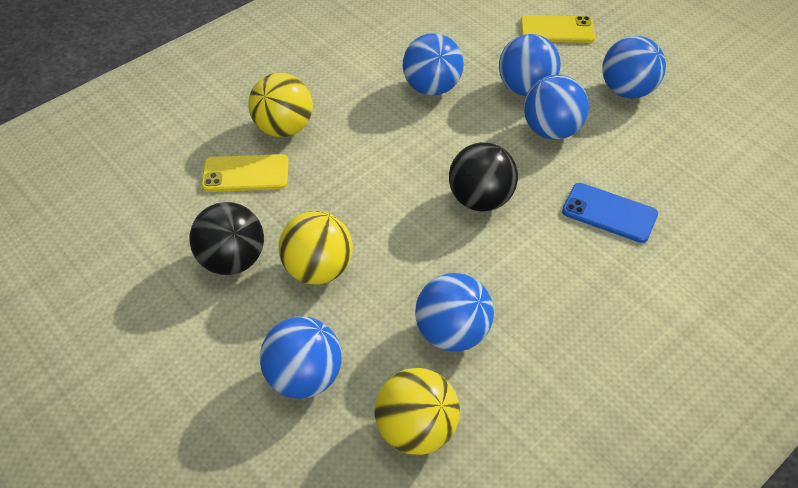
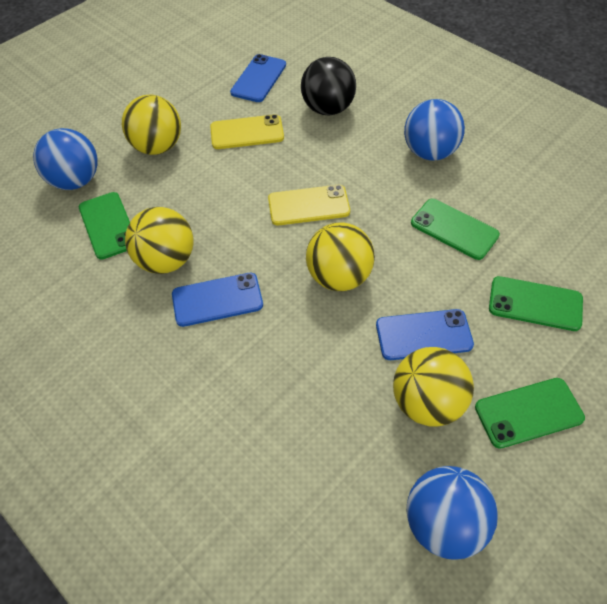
black ball: [189,202,264,275] [449,142,518,212] = 2 -> [301,57,356,115] = 1
blue ball: [259,316,342,399] [403,33,464,96] [415,273,494,352] [499,34,561,96] [524,75,589,140] [602,36,666,99] = 6 -> [33,128,98,190] [404,99,465,161] [407,466,498,560] = 3
blue phone: [562,183,658,243] = 1 -> [172,273,263,327] [230,54,286,102] [376,309,474,360] = 3
green phone: none = 0 -> [79,192,130,260] [411,199,500,260] [475,378,585,449] [489,276,583,331] = 4
yellow ball: [248,73,313,137] [279,211,353,285] [375,368,460,455] = 3 -> [122,95,181,155] [125,207,194,274] [306,222,375,291] [393,347,474,427] = 4

